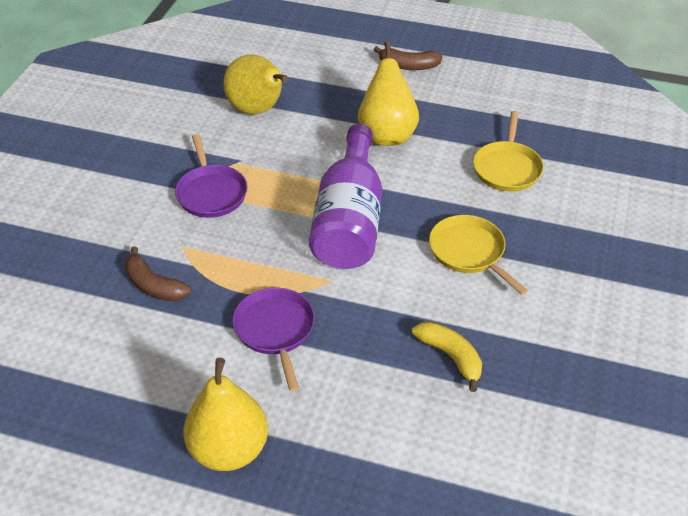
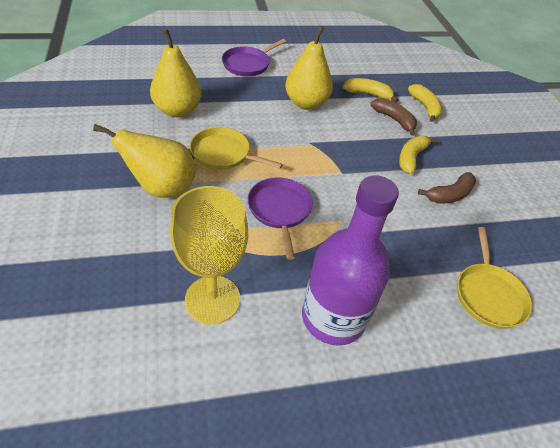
yellow banana: [412,321,482,392] = 1 -> [343,78,398,102] [399,136,437,174] [408,84,443,122] = 3
yellow goblet: none = 0 -> [170,186,248,324] = 1

